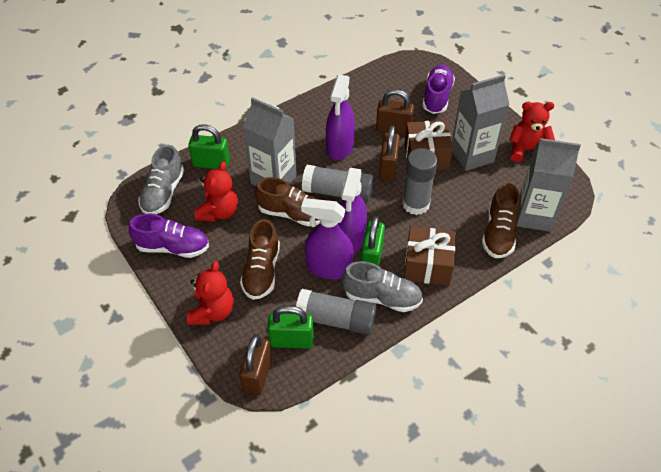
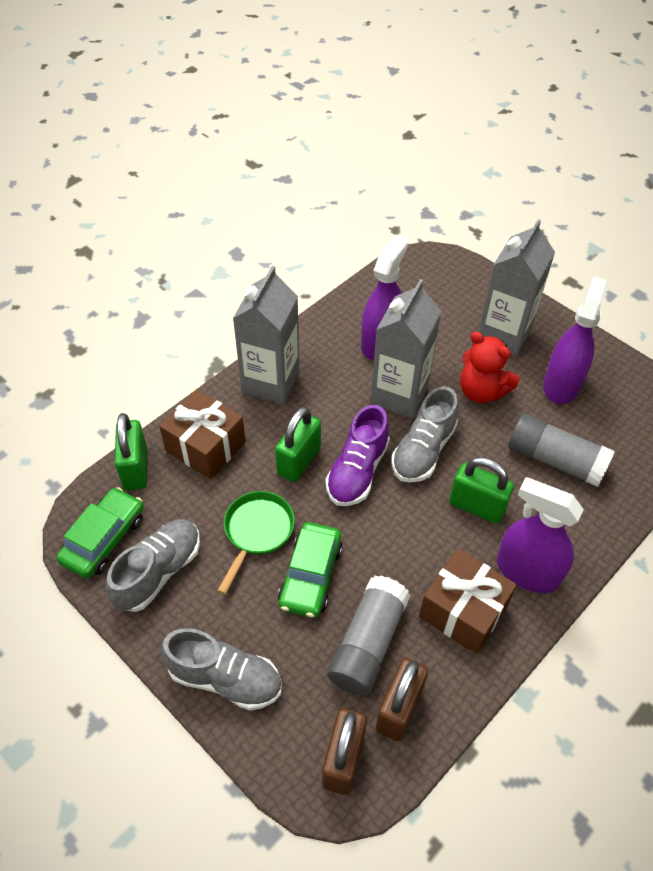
brown padlock: [239,334,272,395] [376,89,414,135] [379,125,400,181] = 3 -> [322,708,367,795] [376,658,428,741] = 2
brown shoe: [240,219,280,300] [255,177,320,226] [482,183,520,258] = 3 -> none = 0
green car: none = 0 -> [56,487,144,578] [278,522,343,618] = 2
green pan: none = 0 -> [217,491,295,594] = 1
grey glue stick: [296,289,377,335] [302,165,373,203] [402,148,438,215] = 3 -> [327,576,411,696] [508,413,615,487] = 2
grey shoe: [138,145,184,214] [342,261,423,312] = 2 -> [106,519,200,612] [161,628,282,711] [391,386,459,483] = 3
purple shoe: [129,214,209,258] [422,65,455,114] = 2 -> [326,405,390,506] = 1
red teddy bear: [187,261,234,325] [194,162,238,222] [509,102,555,162] = 3 -> [460,332,519,403] = 1

